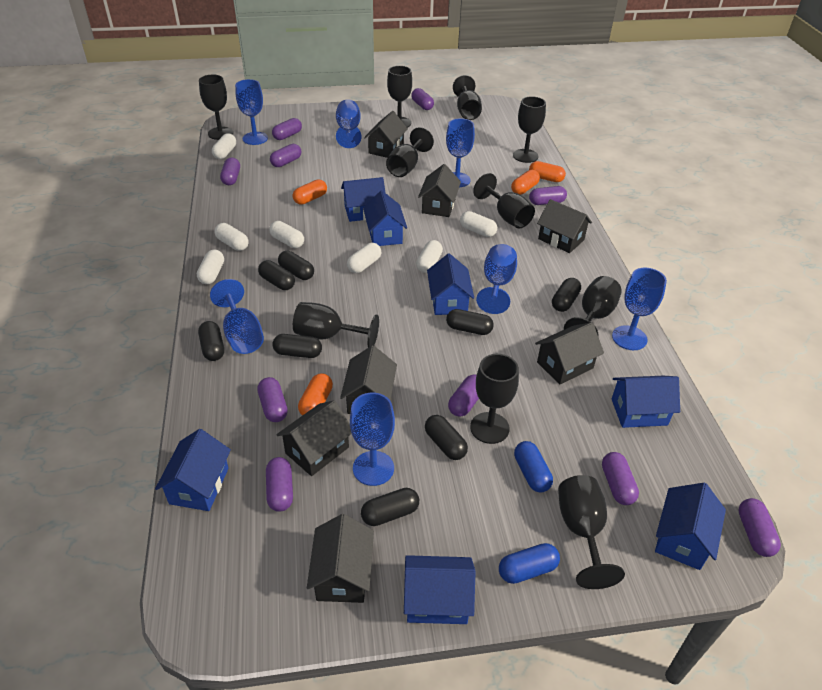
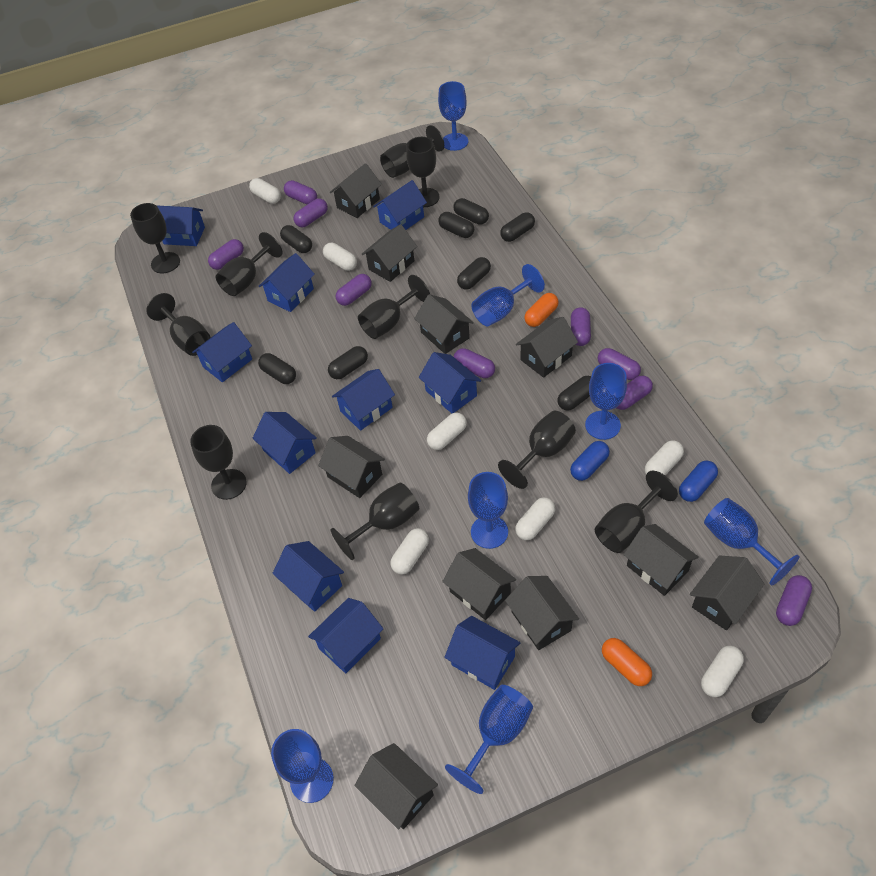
black house: [276,400,352,476] [307,514,374,603] [340,345,397,414] [364,111,408,158] [418,164,461,217] [535,322,604,384] [537,199,592,253] = 7 -> [318,436,385,498] [330,163,382,218] [354,743,438,829] [362,224,417,282] [414,294,474,354] [442,548,516,620] [505,576,579,650] [516,317,578,378] [624,524,699,596] [690,556,764,630] = 10
blue house: [155,429,231,511] [341,177,386,222] [363,191,407,246] [404,555,476,624] [427,254,474,315] [612,376,680,428] [655,483,726,570] = 7 -> [156,205,205,246] [192,322,252,382] [252,412,317,474] [258,253,315,312] [273,541,344,612] [308,598,383,673] [332,369,395,431] [373,180,427,230] [419,352,481,414] [444,616,520,690] = 10
orange capsule: [293,179,327,205] [298,373,333,416] [511,170,540,195] [529,161,566,182] = 4 -> [524,293,559,327] [602,638,652,686] = 2
purple capsule: [220,158,240,185] [257,377,288,422] [266,457,293,512] [270,144,301,167] [272,118,302,140] [411,88,434,110] [448,375,479,417] [529,186,567,205] [602,452,639,505] [738,498,781,557] = 10 -> [208,239,244,270] [284,180,317,204] [294,198,328,227] [336,274,372,306] [454,348,495,378] [571,307,591,346] [598,348,641,380] [616,376,653,410] [776,575,812,626] = 9

